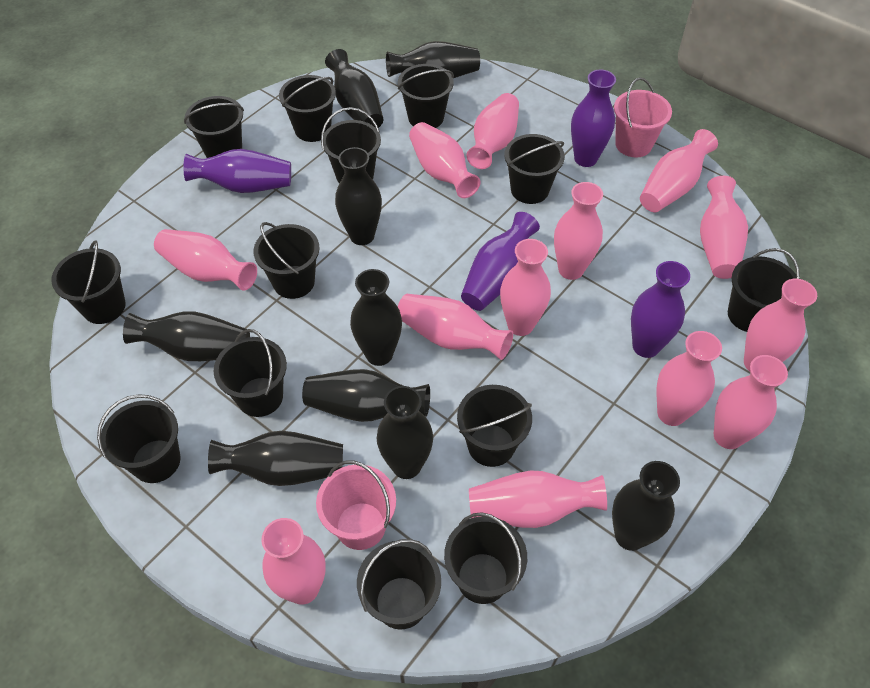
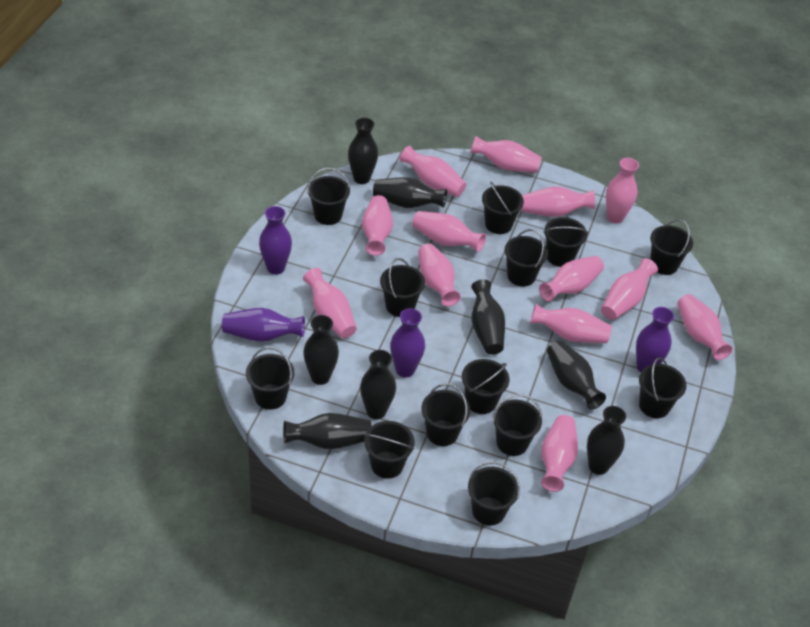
black vase: [123,311,250,361] [208,431,343,486] [302,369,430,422] [325,49,383,128] [335,147,382,245] [350,269,402,366] [377,386,433,479] [386,41,480,78] [612,461,680,551] = 9 -> [283,413,372,449] [303,315,339,385] [348,118,378,184] [360,350,396,419] [373,177,447,208] [471,279,505,355] [547,341,606,409] [587,406,626,475] = 8
pink bucket: [316,460,396,550] [614,77,672,157] = 2 -> none = 0

